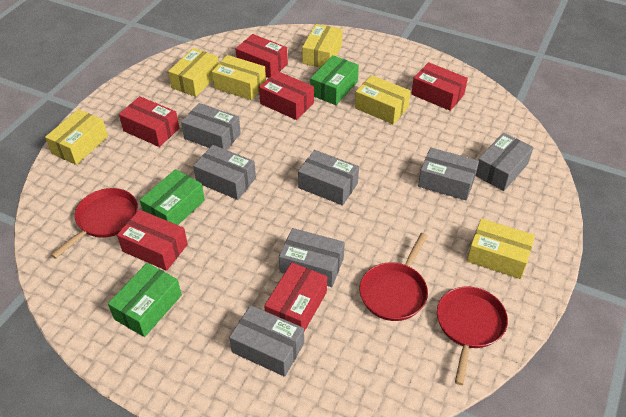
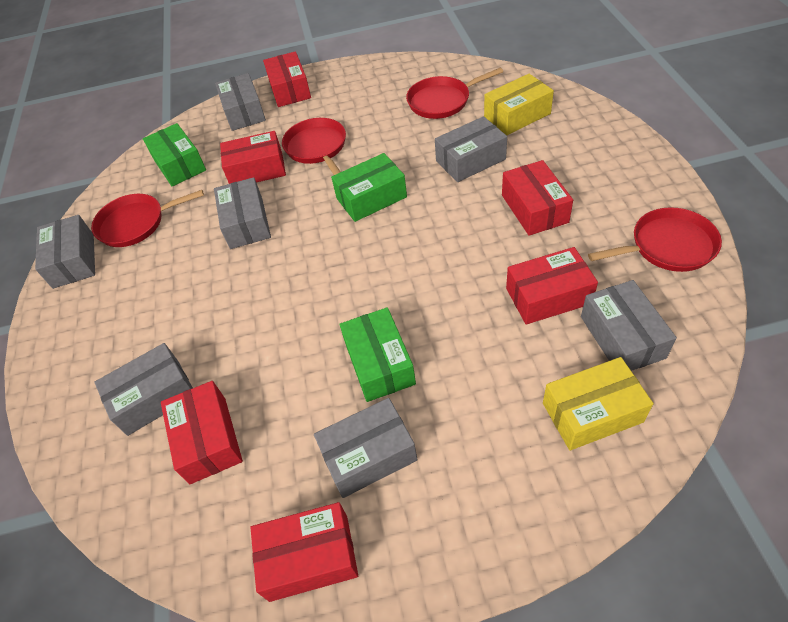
red pan: [51,188,138,259] [359,233,428,321] [437,286,508,385] = 3 -> [91,190,204,247] [282,118,346,175] [406,67,503,119] [588,207,722,272] = 4
yellow box: [45,109,108,165] [168,48,219,97] [212,55,266,100] [302,24,343,68] [355,75,411,125] [467,218,535,279] = 6 -> [484,74,554,135] [543,357,653,450] = 2

